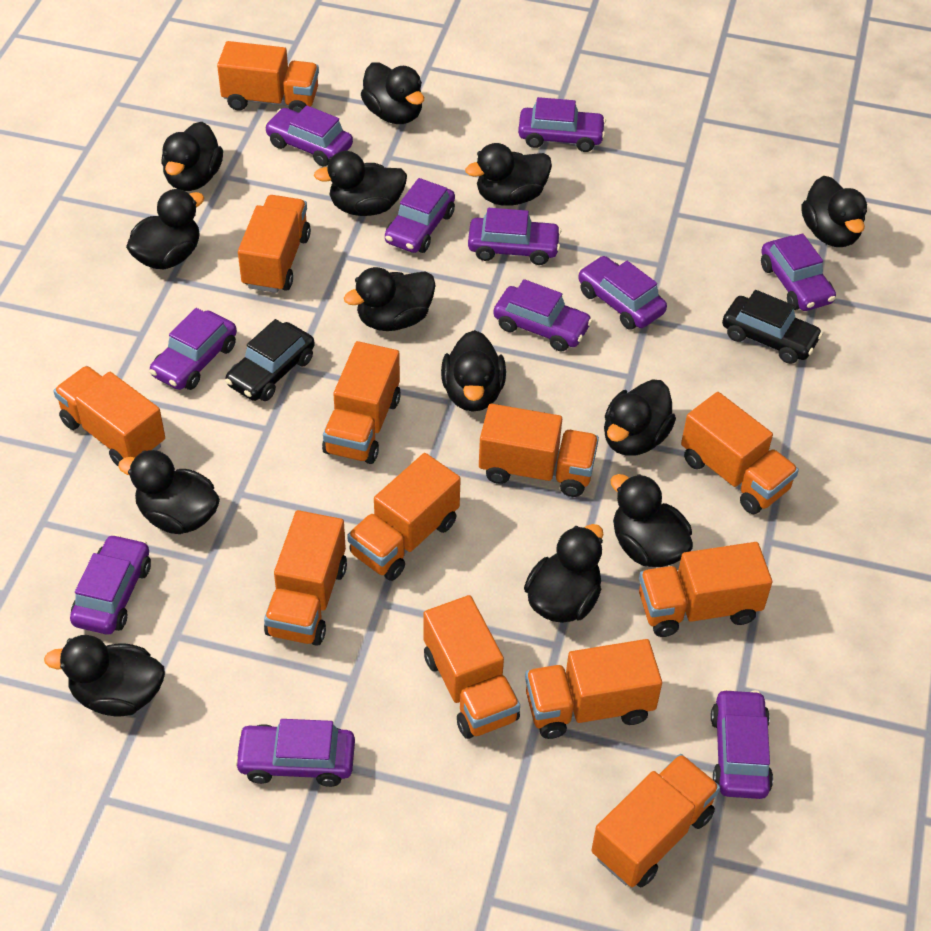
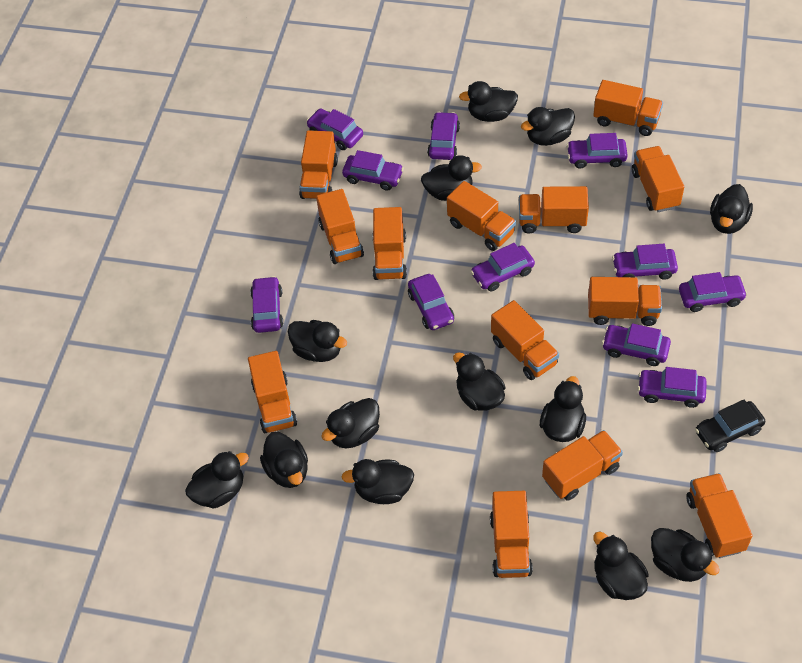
black car: [225,319,315,401] [722,290,823,364] = 2 -> [695,399,765,452] = 1
orange truck: [53,366,165,466] [217,41,319,112] [238,195,311,293] [264,510,347,646] [322,341,401,464] [347,453,461,581] [423,595,520,739] [479,404,599,497] [525,639,662,739] [591,754,720,887] [639,542,772,637] [681,392,799,514] = 12 -> [248,351,297,433] [299,130,338,199] [316,189,364,264] [372,207,407,280] [447,181,516,251] [490,491,533,578] [491,300,559,380] [519,186,589,234] [542,430,623,501] [588,277,662,326] [593,80,663,136] [632,146,684,212] [686,473,752,558] = 13

